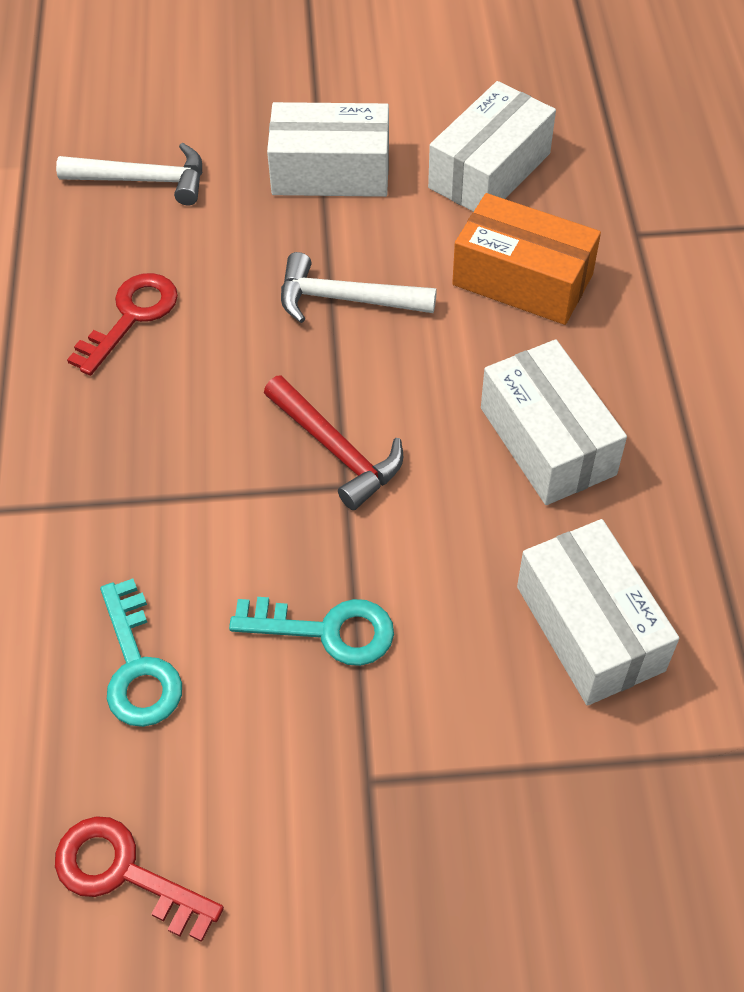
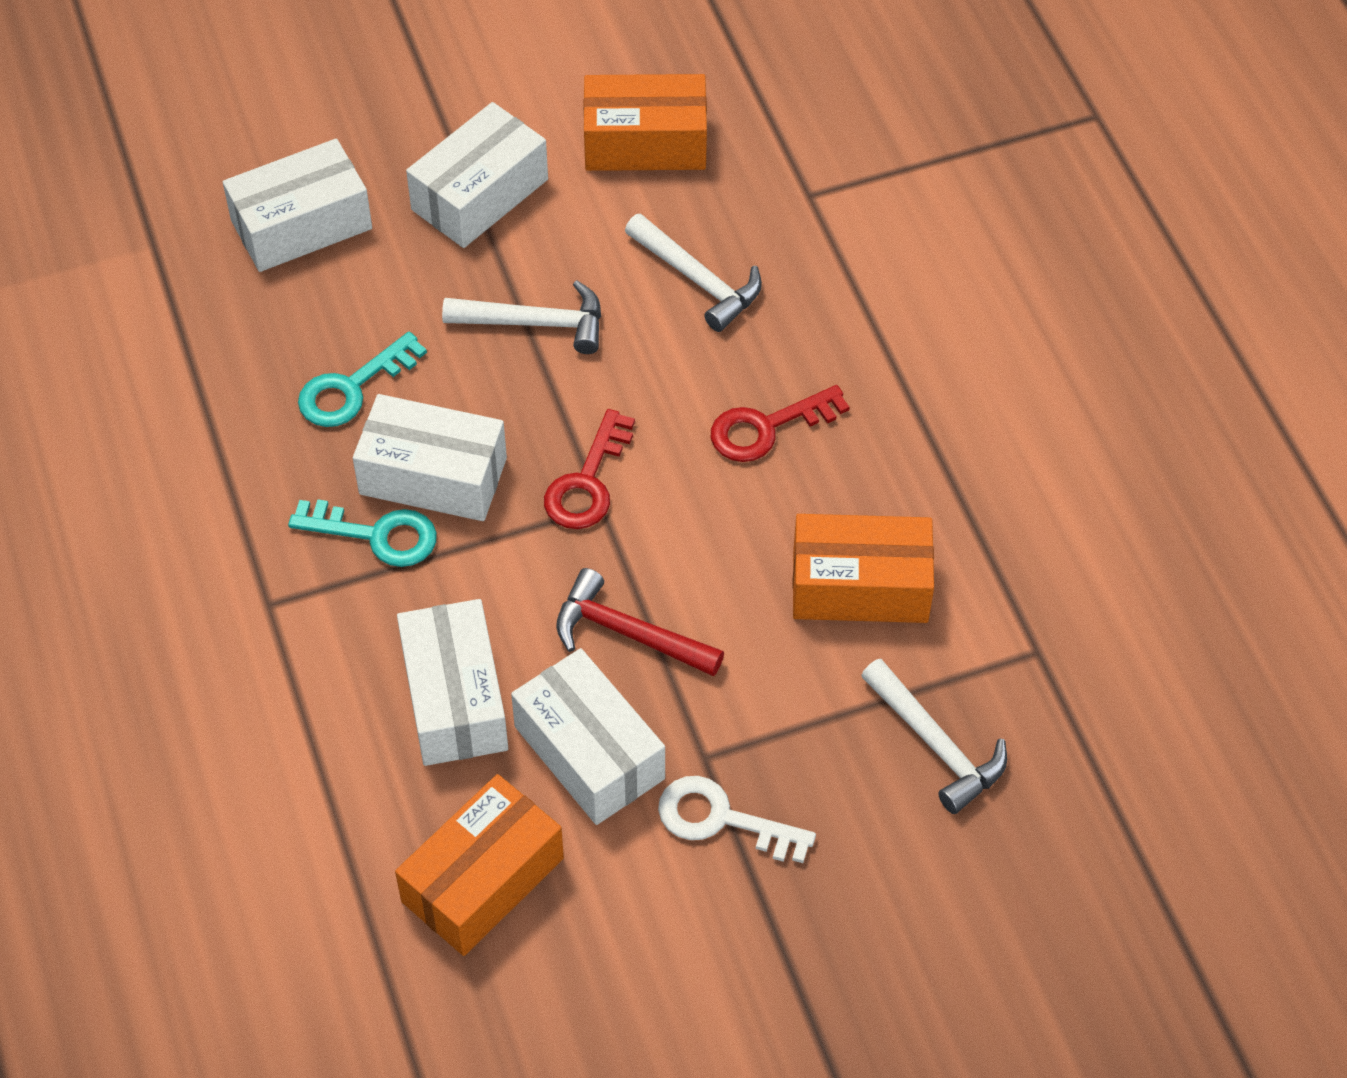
orange box: [452,193,601,325] = 1 -> [395,774,564,956] [583,74,707,171] [793,514,934,623] = 3
white box: [267,102,389,197] [428,81,556,212] [481,339,627,505] [517,519,679,706] = 4 -> [223,139,372,272] [353,394,507,521] [397,599,508,766] [406,102,548,248] [511,648,665,825] = 5
white hammer: [56,143,202,206] [281,252,437,323] = 2 -> [442,280,601,354] [625,213,762,332] [861,659,1007,814] = 3
white key: none = 0 -> [658,776,816,863] = 1

